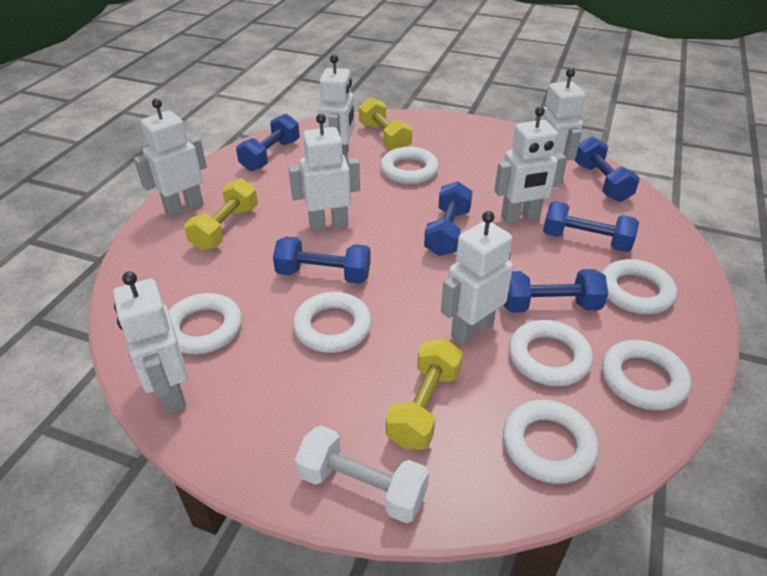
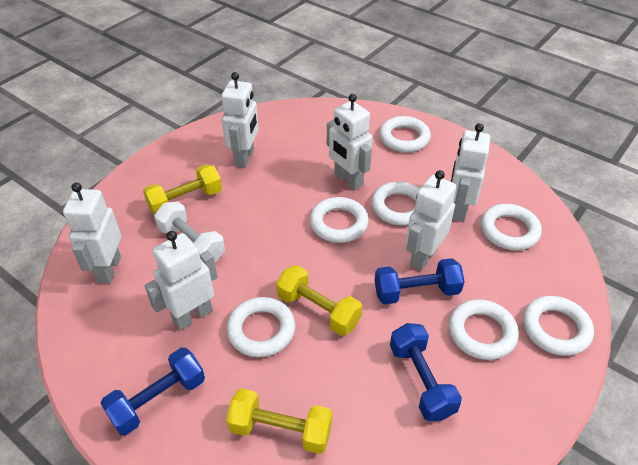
blue dumbbell: [236,113,300,171] [273,237,371,284] [424,181,473,256] [503,269,608,313] [543,201,639,252] [575,136,640,202] = 6 -> [101,348,205,435] [375,258,465,304] [390,323,462,421] = 3
white robot: [113,271,188,413] [134,99,207,218] [288,114,360,232] [319,55,355,157] [441,211,513,345] [494,106,566,224] [540,68,585,182] = 7 -> [63,183,121,283] [145,231,218,331] [221,72,259,168] [327,94,373,190] [406,170,456,271] [451,123,490,222] = 6

